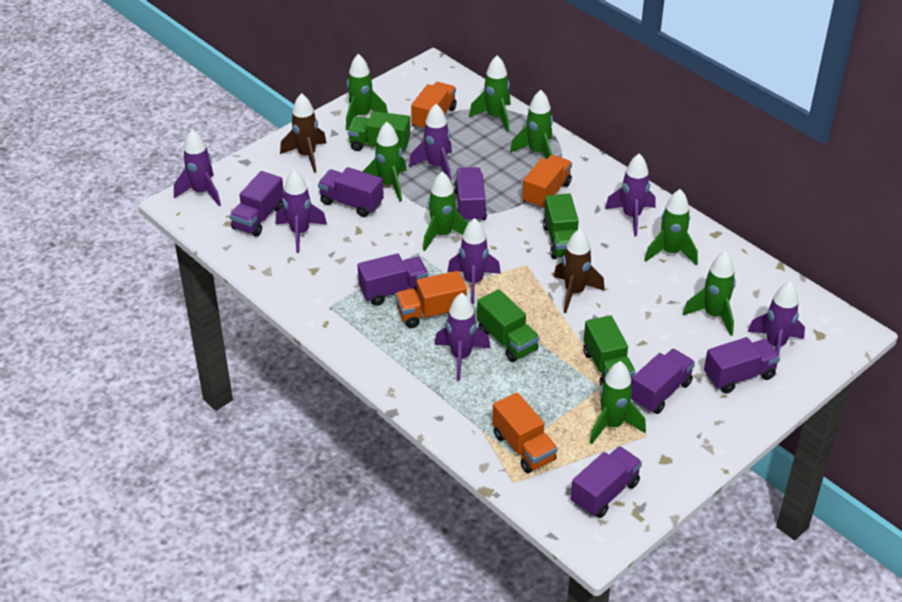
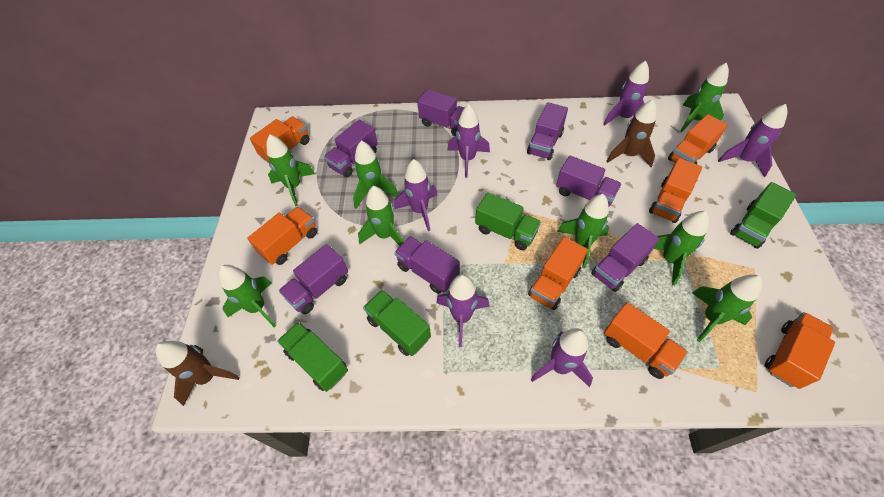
orange truck: [395,271,467,328] [411,82,457,131] [492,392,557,473] [522,155,572,209] = 4 -> [247,206,317,265] [250,116,310,163] [528,237,588,310] [604,302,688,379] [649,158,702,223] [668,114,728,164] [765,312,835,389] = 7
purple rocket: [174,130,221,206] [276,170,327,253] [409,104,452,181] [434,293,490,381] [447,218,501,304] [605,153,656,236] [748,281,805,368] = 7 -> [394,159,437,231] [437,274,490,347] [447,105,490,178] [531,328,593,387] [603,61,649,126] [718,104,787,177] = 6

